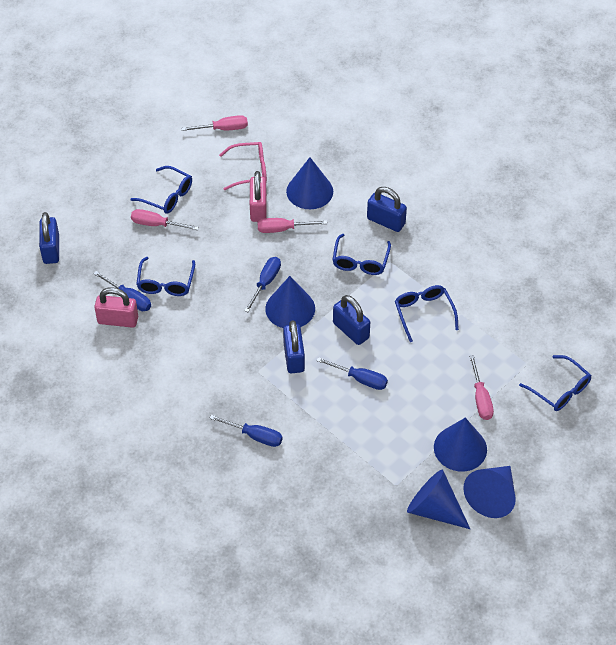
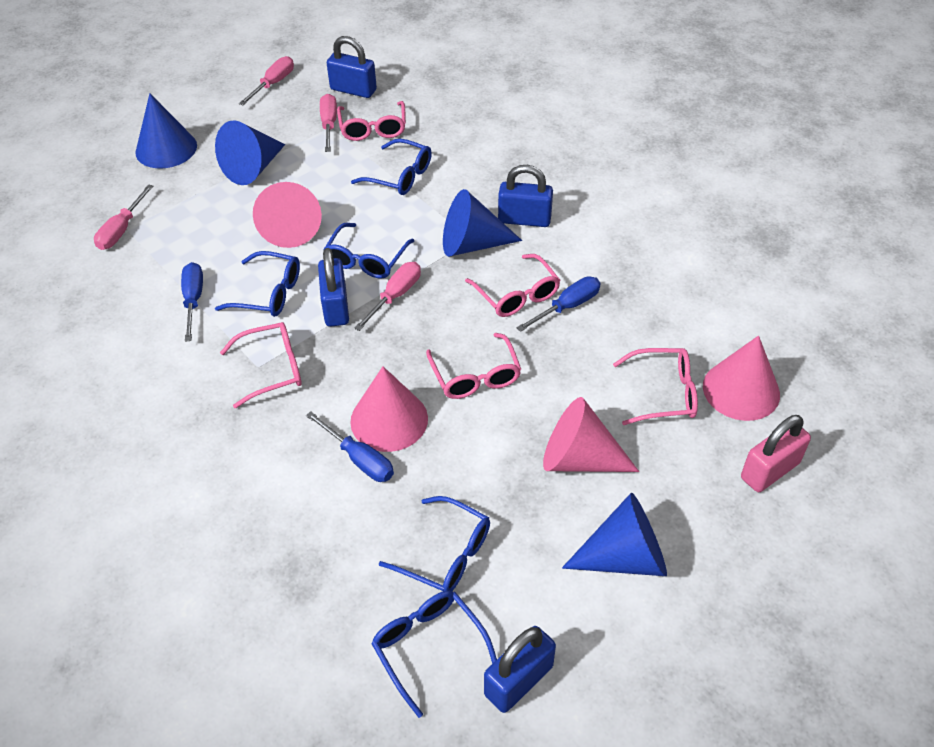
blue cone: [265,276,315,328] [286,157,333,209] [407,470,470,529] [434,418,487,472] [463,466,516,518] = 5 -> [136,93,197,169] [215,120,285,185] [443,189,522,257] [562,493,667,576] = 4
blue screwdriver: [93,271,151,311] [209,415,283,447] [244,257,281,312] [316,357,388,390] = 4 -> [181,262,203,342] [306,411,394,482] [516,276,600,332] = 3
pink cone: none = 0 -> [253,182,322,248] [350,366,428,452] [543,397,639,472] [703,335,780,421] = 4
pink glasses: [219,142,267,190] = 1 -> [220,322,302,408] [337,101,406,141] [426,333,521,399] [465,254,560,317] [613,348,698,425] = 5
pink padlock: [94,288,138,328] [250,171,267,222] = 2 -> [741,415,811,492] = 1

